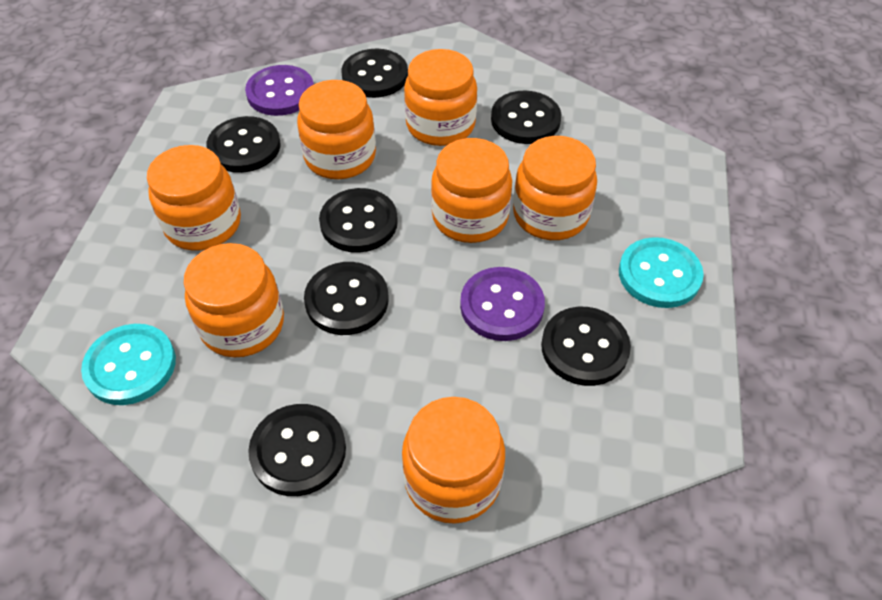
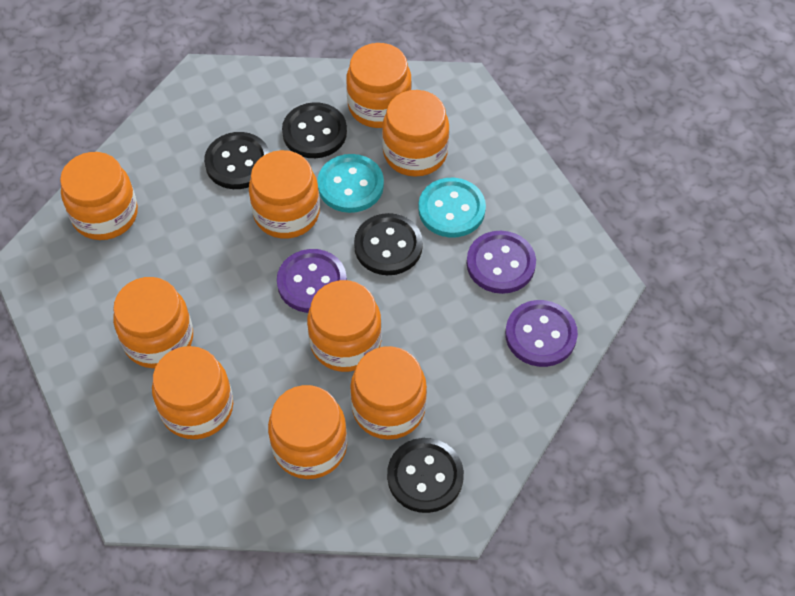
black button: [206,116,281,173] [248,404,346,496] [304,262,389,335] [319,188,398,253] [341,49,408,98] [491,91,561,144] [541,307,631,386] = 7 -> [204,132,270,189] [282,102,347,158] [354,213,423,275] [387,438,464,513] = 4
orange jar: [147,145,241,251] [184,243,284,358] [297,80,376,179] [402,397,505,524] [404,49,477,146] [431,138,512,243] [513,136,597,240] = 7 -> [60,152,138,240] [113,277,193,368] [152,346,233,439] [249,150,320,239] [268,385,347,479] [307,280,382,372] [346,43,412,128] [350,346,427,440] [382,90,449,177] = 9
purple button: [245,65,314,116] [460,267,545,341] = 2 -> [277,249,347,313] [467,231,536,294] [505,300,578,367] = 3

